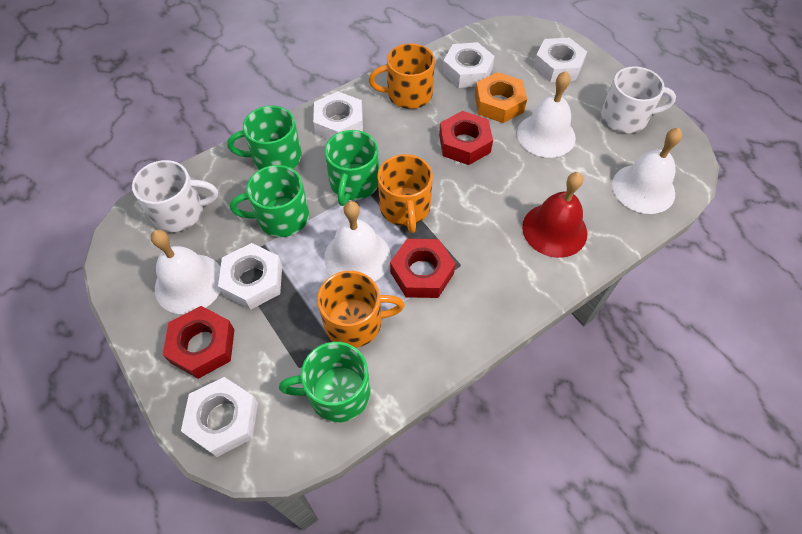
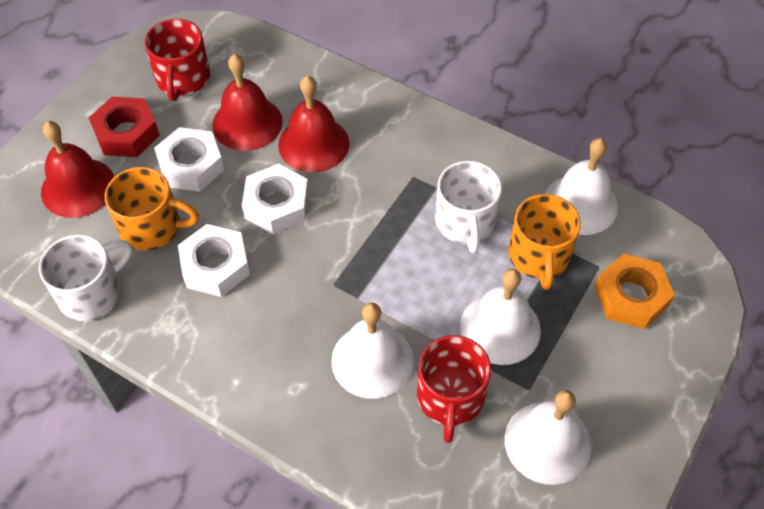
green mug: [227,106,302,170] [230,165,309,237] [279,342,371,422] [324,130,379,206] = 4 -> none = 0
orange mug: [317,271,405,348] [369,43,435,109] [378,154,433,233] = 3 -> [105,167,199,251] [508,194,581,290] = 2
red bell: [522,172,587,258] = 1 -> [41,121,114,218] [212,54,283,151] [278,76,349,173] = 3
red mug: none = 0 -> [144,19,210,101] [417,335,491,443] = 2
red nut: [163,306,235,379] [390,239,456,298] [439,111,493,165] = 3 -> [89,97,160,157] = 1
white nut: [181,377,258,457] [218,243,282,310] [313,91,363,140] [442,42,495,88] [533,38,587,82] = 5 -> [154,127,224,192] [178,224,250,297] [242,164,309,234] = 3

